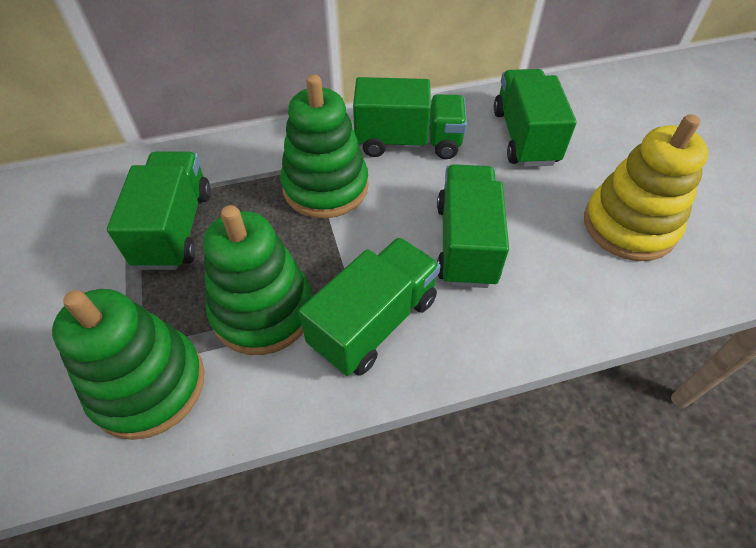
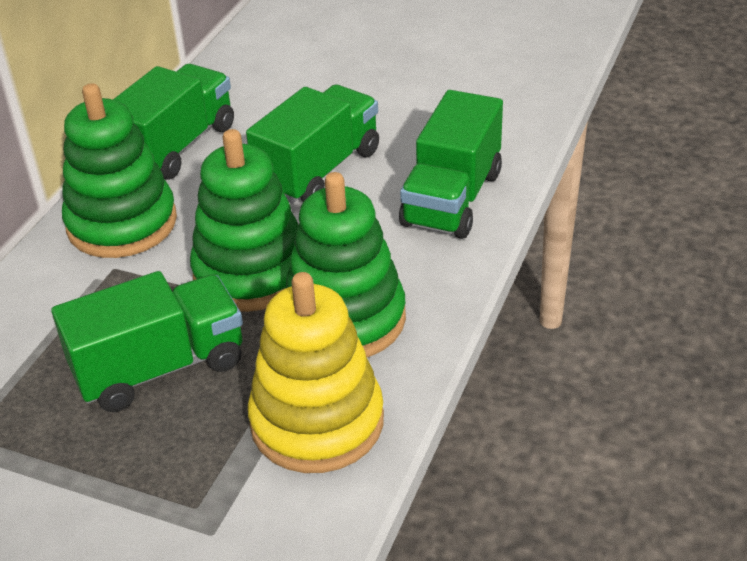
green truck: [107,151,211,270] [298,237,441,376] [353,77,467,159] [437,164,509,288] [494,69,577,167] = 5 -> [51,271,243,412] [113,64,234,180] [246,85,379,203] [399,90,503,239] = 4

